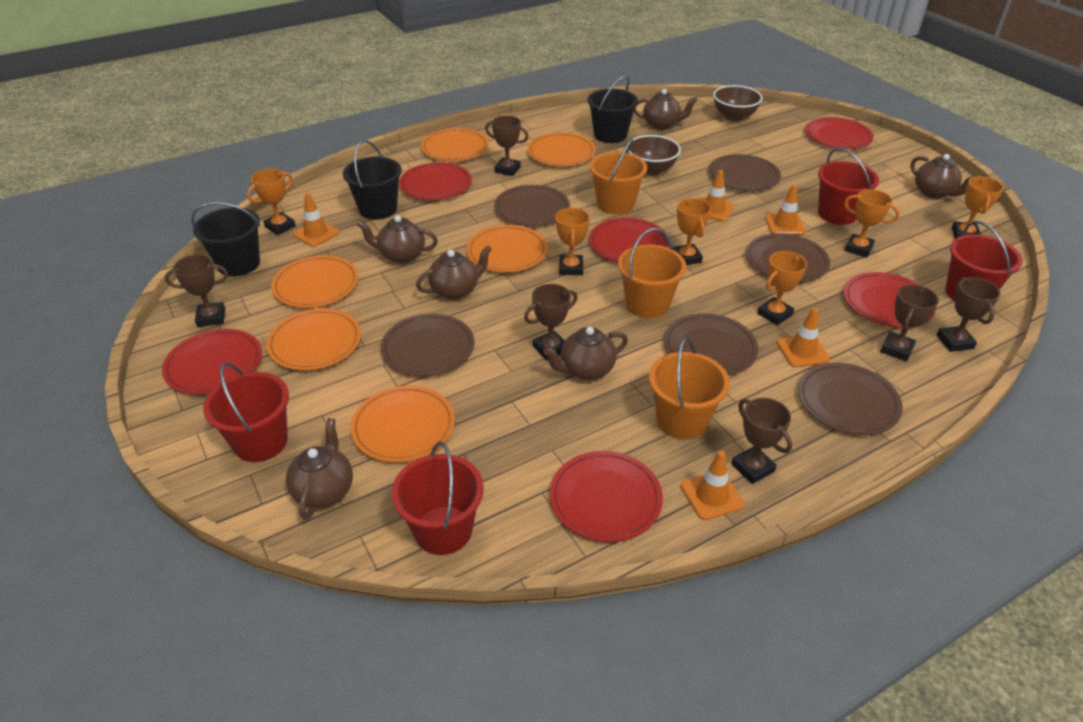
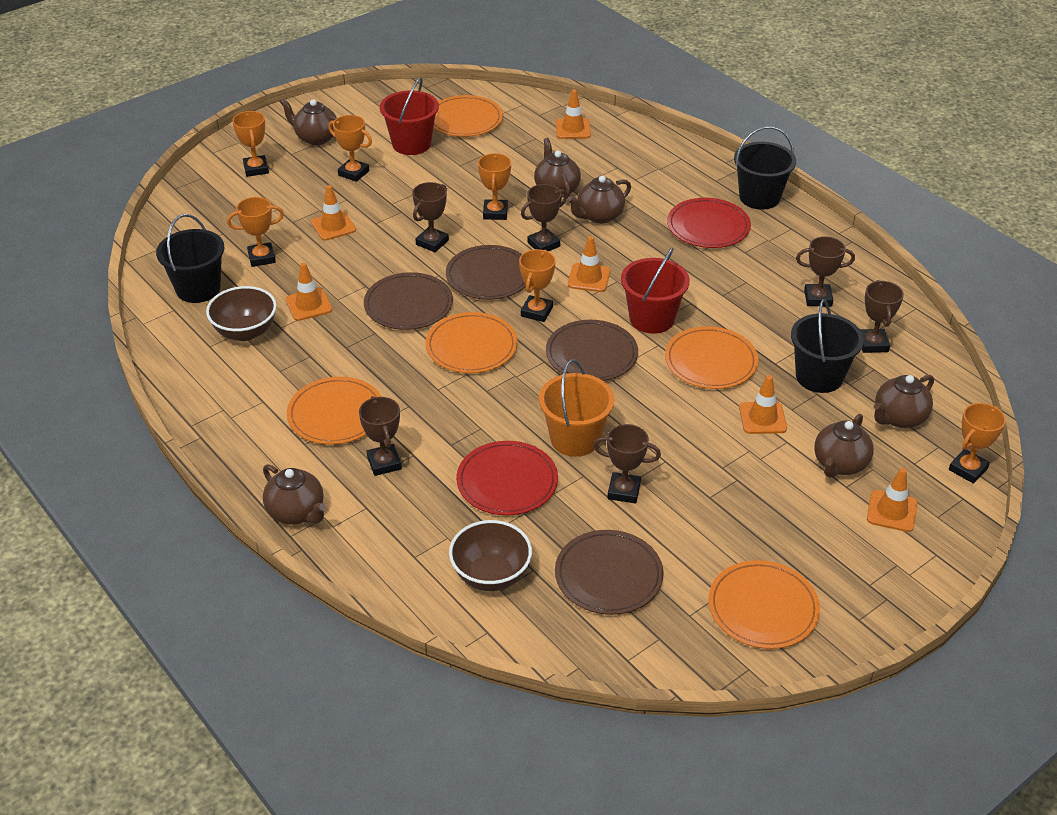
brown plate: [381,314,475,377] [494,185,570,226] [664,313,758,375] [708,154,781,191] [746,233,830,282] [798,363,903,435] = 6 -> [364,272,453,330] [446,245,526,300] [546,320,638,381] [555,530,664,615] = 4
orange bucket: [590,138,647,214] [618,228,686,318] [649,337,730,440] = 3 -> [539,359,614,457] = 1
orange plate: [266,309,361,370] [271,255,359,308] [350,386,455,463] [421,128,489,161] [466,225,548,272] [527,133,596,166] = 6 -> [287,377,382,445] [425,312,518,373] [434,95,503,137] [665,326,758,389] [708,560,820,649] = 5
orange traffic cone: [293,193,339,247] [681,451,744,520] [701,170,734,221] [765,185,806,235] [777,308,830,367] = 5 -> [285,263,332,321] [311,185,356,241] [556,89,591,139] [568,236,610,292] [739,375,787,434] [867,468,917,532] = 6
red bucket: [203,362,289,462] [392,441,484,555] [818,148,879,225] [945,221,1023,301] = 4 -> [380,77,439,155] [621,247,690,334] = 2
red plate: [162,329,262,395] [399,162,472,200] [550,451,663,542] [589,218,669,262] [805,117,874,149] [844,272,936,327] = 6 -> [456,441,558,515] [667,198,751,248] = 2

